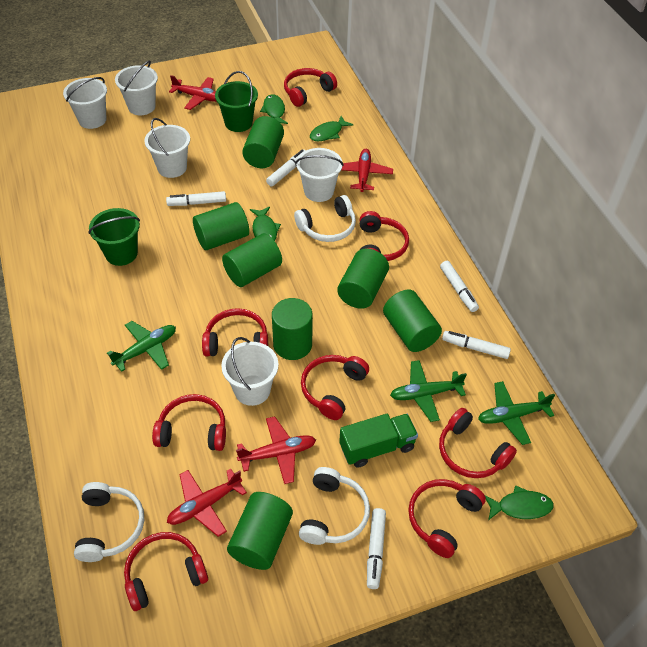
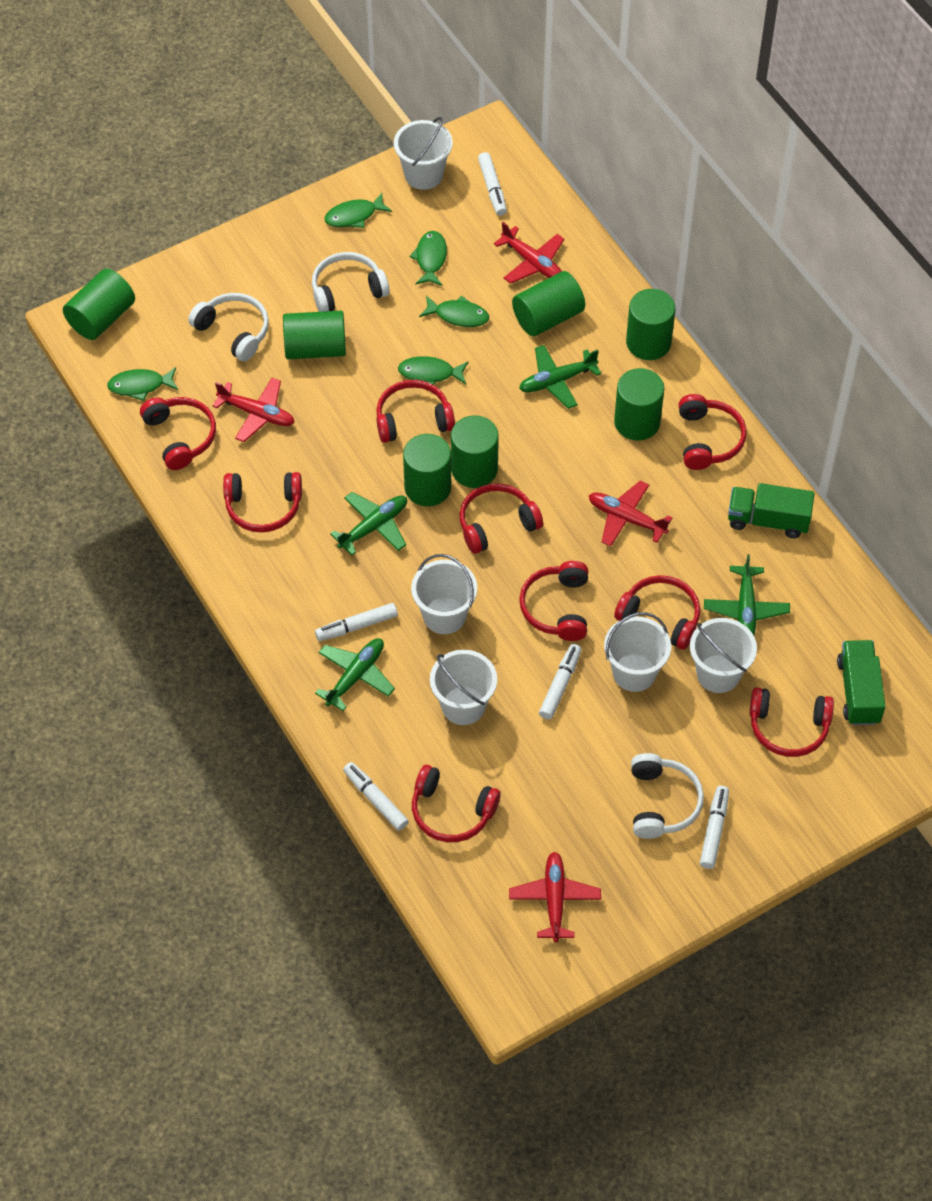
green bucket: [88,208,140,266] [215,71,258,132] = 2 -> none = 0
green fish: [250,206,281,241] [260,94,288,124] [310,116,354,142] [485,485,554,520] = 4 -> [107,367,178,401] [325,193,392,228] [398,356,468,385] [409,231,447,286] [419,295,489,327] = 5
green plane: [107,321,176,372] [390,360,467,422] [478,381,555,445] = 3 -> [315,638,395,711] [330,492,407,555] [519,345,601,409] [704,554,790,635] = 4
green truck: [339,414,418,468] = 1 -> [728,483,815,538] [837,640,886,725] = 2
red headphones: [124,532,208,611] [152,394,226,451] [202,308,268,356] [284,68,337,107] [301,355,369,420] [359,211,409,261] [408,479,486,558] [439,408,517,478] = 8 -> [140,397,216,470] [223,472,302,532] [376,380,455,443] [412,765,501,842] [459,483,543,554] [519,561,588,641] [614,575,700,650] [679,394,747,470] [750,687,834,757] = 9

